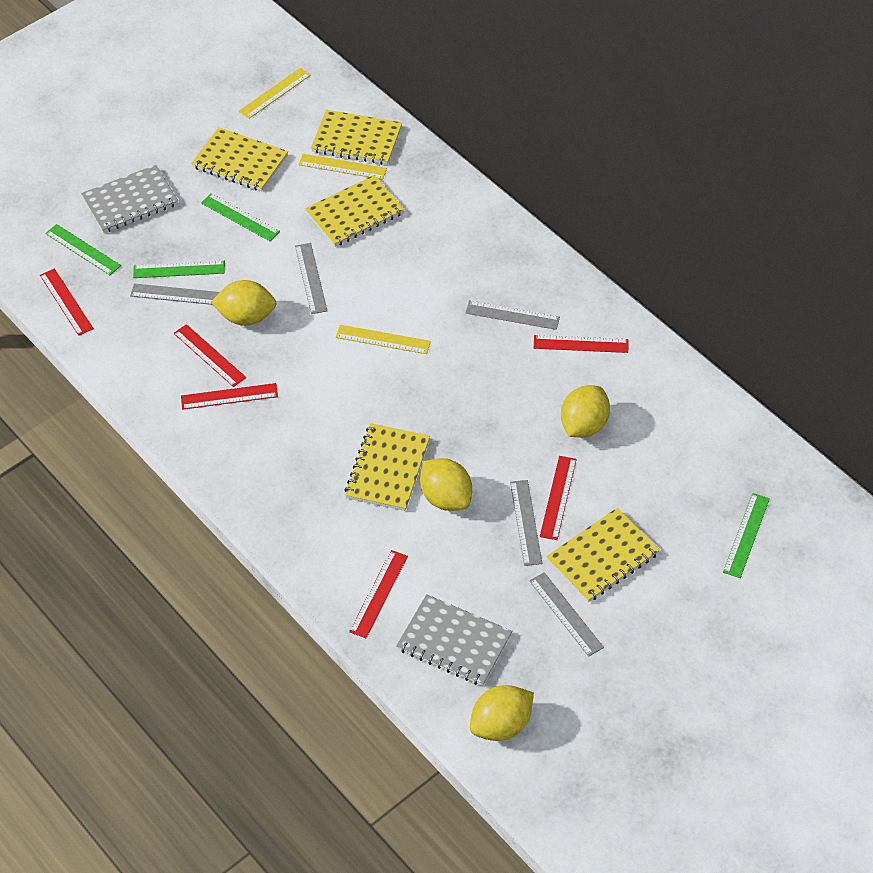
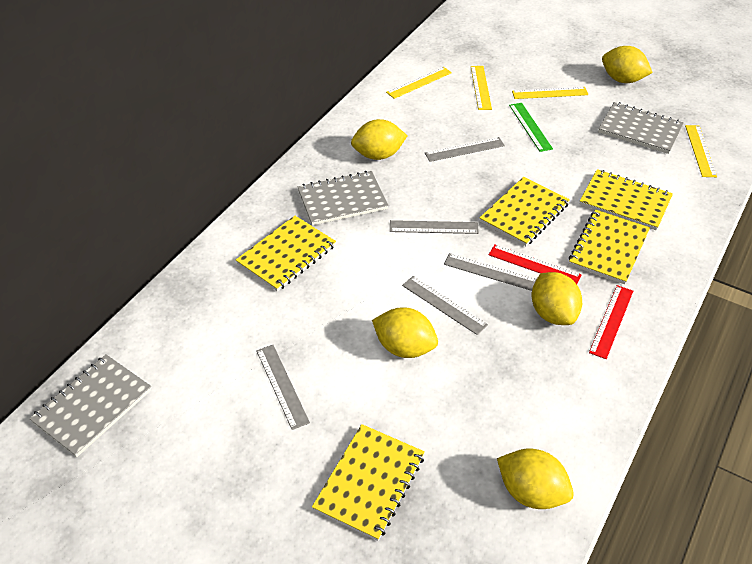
green ruler: [45,224,121,275] [133,261,225,278] [201,193,280,241] [723,493,770,578] = 4 -> [509,103,553,152] = 1
grey notebook: [81,165,178,233] [396,594,512,686] = 2 -> [29,354,151,457] [297,171,388,226] [598,102,684,154] = 3
red ruler: [40,268,94,336] [174,324,246,387] [181,383,278,410] [349,550,408,638] [534,335,629,353] [540,456,577,540] = 6 -> [489,244,581,284] [589,285,633,359] = 2
yellow lemon: [211,280,277,326] [420,458,472,511] [470,685,534,741] [561,385,610,437] = 4 -> [351,119,407,160] [372,307,438,358] [497,448,574,509] [532,272,582,325] [602,46,653,83] = 5
yellow ruler: [239,68,311,119] [298,154,387,180] [336,325,431,354] = 3 -> [386,67,452,99] [471,66,492,110] [512,87,588,99] [685,125,717,177] = 4

